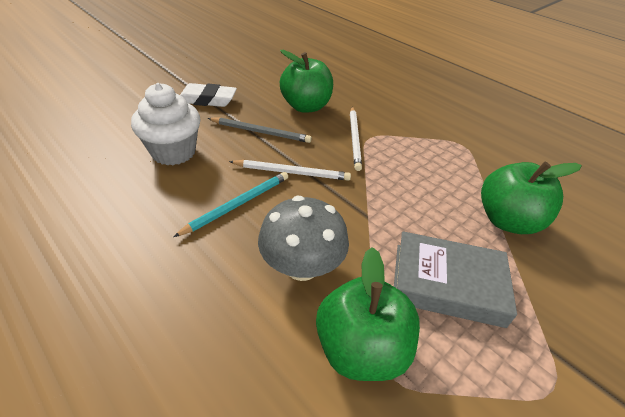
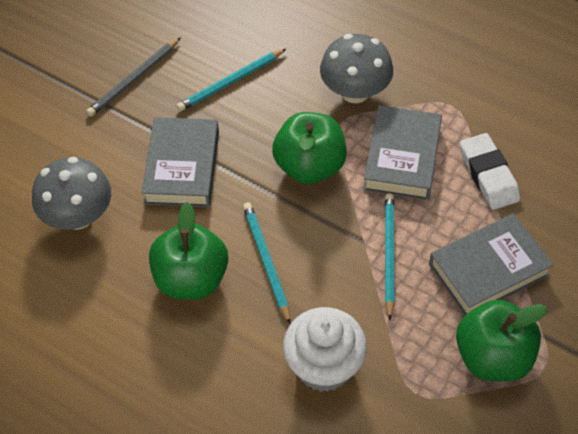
grey book: [394,231,517,328] = 1 -> [141,117,219,207] [363,105,442,200] [429,213,554,316] = 3
grey mushroom: [258,196,349,281] = 1 -> [32,157,111,230] [320,34,393,103] = 2
turquoise pencil: [173,172,288,237] = 1 -> [177,49,286,111] [243,202,291,324] [385,193,395,320] = 3
white pencil: [229,160,351,181] [350,107,362,171] = 2 -> none = 0

